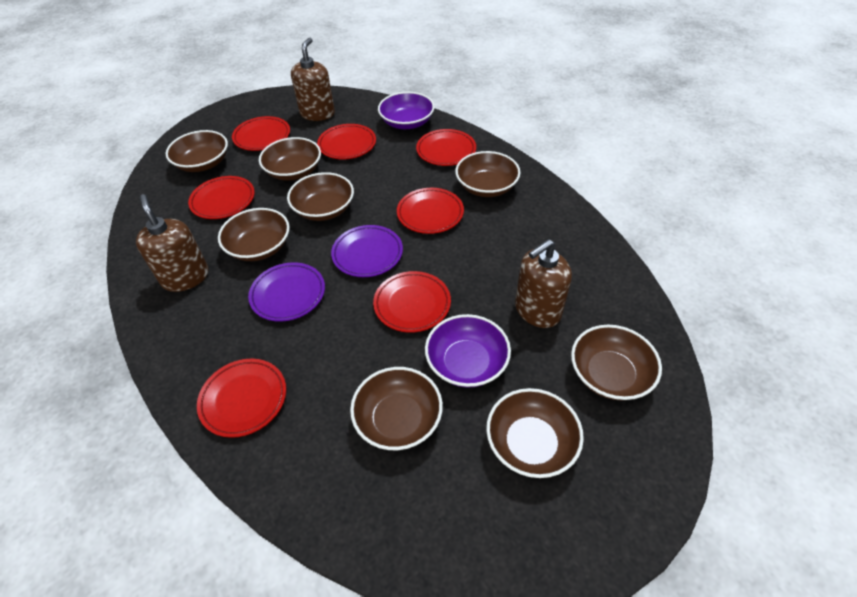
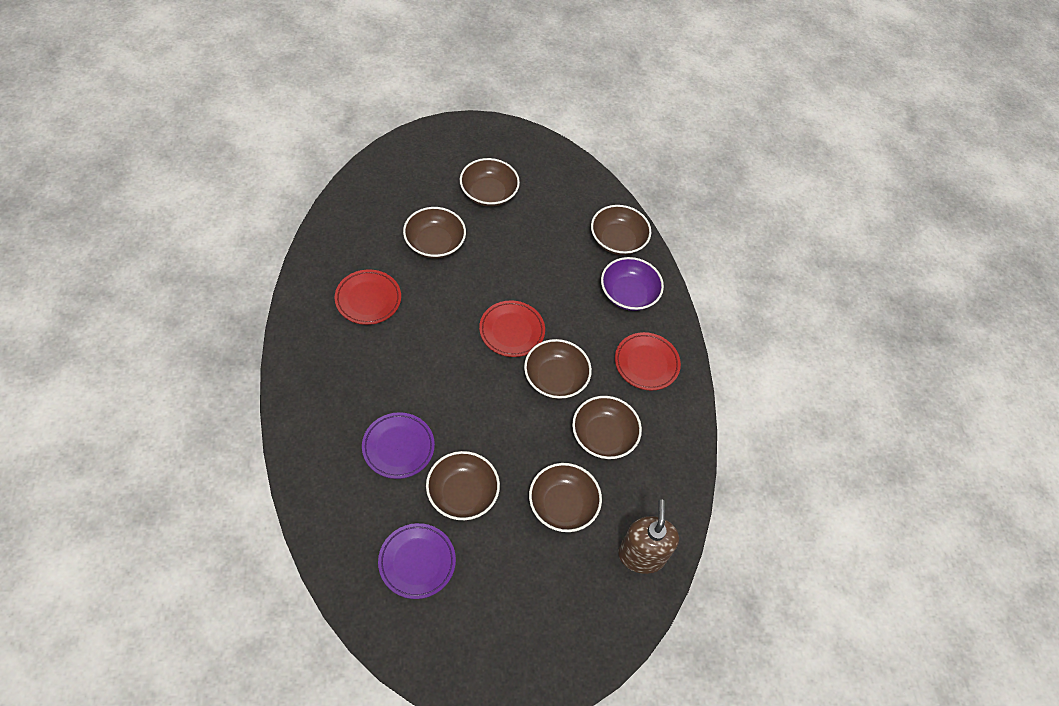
brown bowl: [165,130,228,172] [218,208,290,261] [259,137,321,181] [287,172,354,221] [350,367,443,450] [455,151,521,197] [486,388,584,478] [571,325,662,401] = 8 -> [403,207,466,259] [426,451,500,520] [460,158,520,207] [524,339,592,399] [529,463,602,532] [572,396,642,459] [591,205,651,255] = 7
brown soap dispenser: [136,194,209,292] [291,38,335,121] [515,239,572,328] = 3 -> [618,500,679,574] = 1
purple bowl: [378,92,435,129] [425,314,511,388] = 2 -> [601,257,664,311] = 1
red plate: [188,176,255,219] [197,359,286,438] [232,116,290,151] [317,124,376,159] [373,271,451,333] [397,188,464,234] [416,129,476,166] = 7 -> [335,270,401,325] [479,300,545,357] [615,332,681,390] = 3

